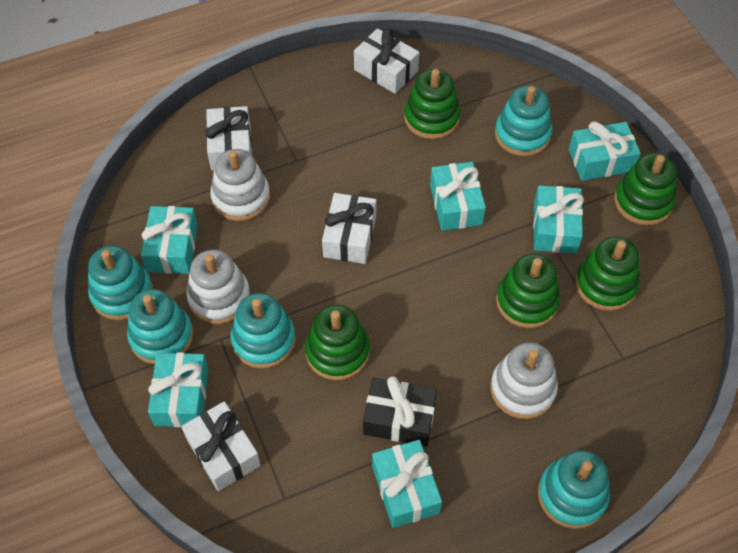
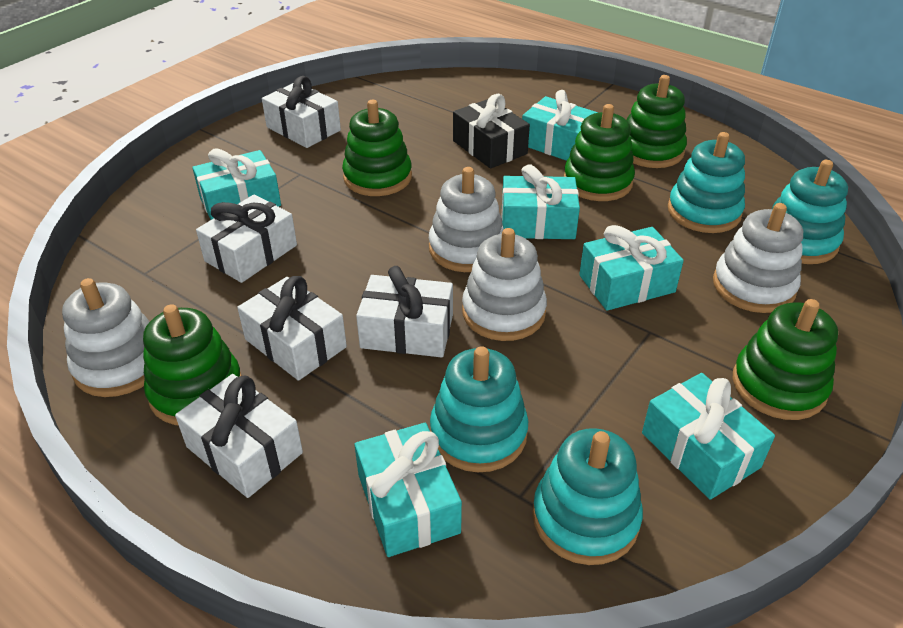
turquoise stacking toy: [88,246,153,320] [127,289,193,364] [231,293,296,369] [495,86,552,156] [538,450,610,529] = 5 -> [430,346,528,472] [532,428,643,565] [668,132,745,233] [772,160,848,264] = 4
white gift: [181,401,261,491] [205,106,252,171] [322,193,376,264] [354,28,419,94] = 4 -> [175,374,303,498] [196,194,297,283] [237,276,347,381] [262,76,341,148] [356,266,453,357] = 5
white stacking toy: [186,250,250,324] [210,149,270,221] [490,342,558,419] = 3 -> [62,278,150,397] [429,167,504,272] [462,228,547,341] [713,203,803,313] = 4

